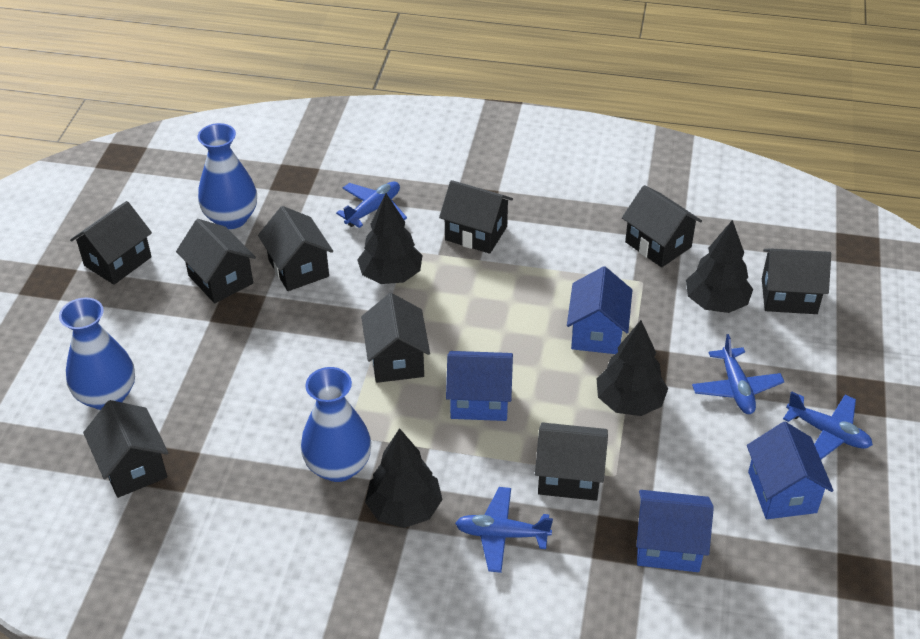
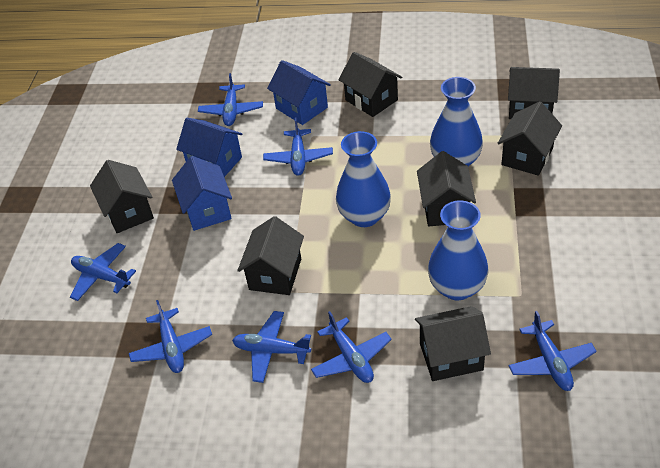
black house: [70,201,152,285] [83,400,168,498] [176,219,256,303] [258,206,333,291] [361,293,430,383] [439,180,513,254] [535,422,608,501] [622,185,702,267] [762,248,831,314] = 9 -> [90,160,154,233] [237,216,304,295] [338,52,402,117] [415,306,491,381] [417,151,476,226] [498,102,562,176] [508,67,560,119] = 7
black tree: [357,193,423,284] [365,428,443,528] [597,320,668,416] [686,220,753,313] = 4 -> none = 0
blue house: [446,351,513,421] [567,266,632,354] [636,490,714,572] [747,422,834,519] = 4 -> [172,156,232,231] [176,118,242,177] [267,60,331,125] = 3
blue plane: [336,182,407,228] [455,487,553,573] [692,334,784,414] [783,391,873,459] = 4 -> [70,243,136,301] [129,300,212,373] [198,73,263,126] [232,311,311,383] [263,118,333,176] [311,311,392,383] [509,311,597,391] = 7

